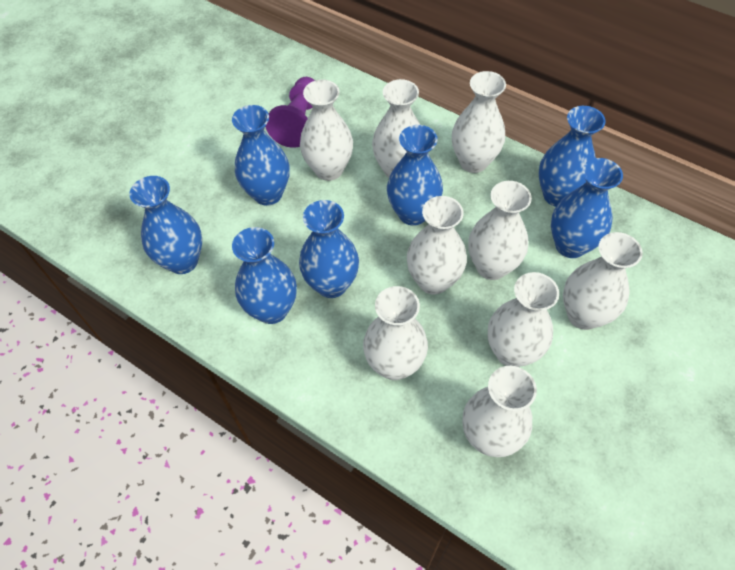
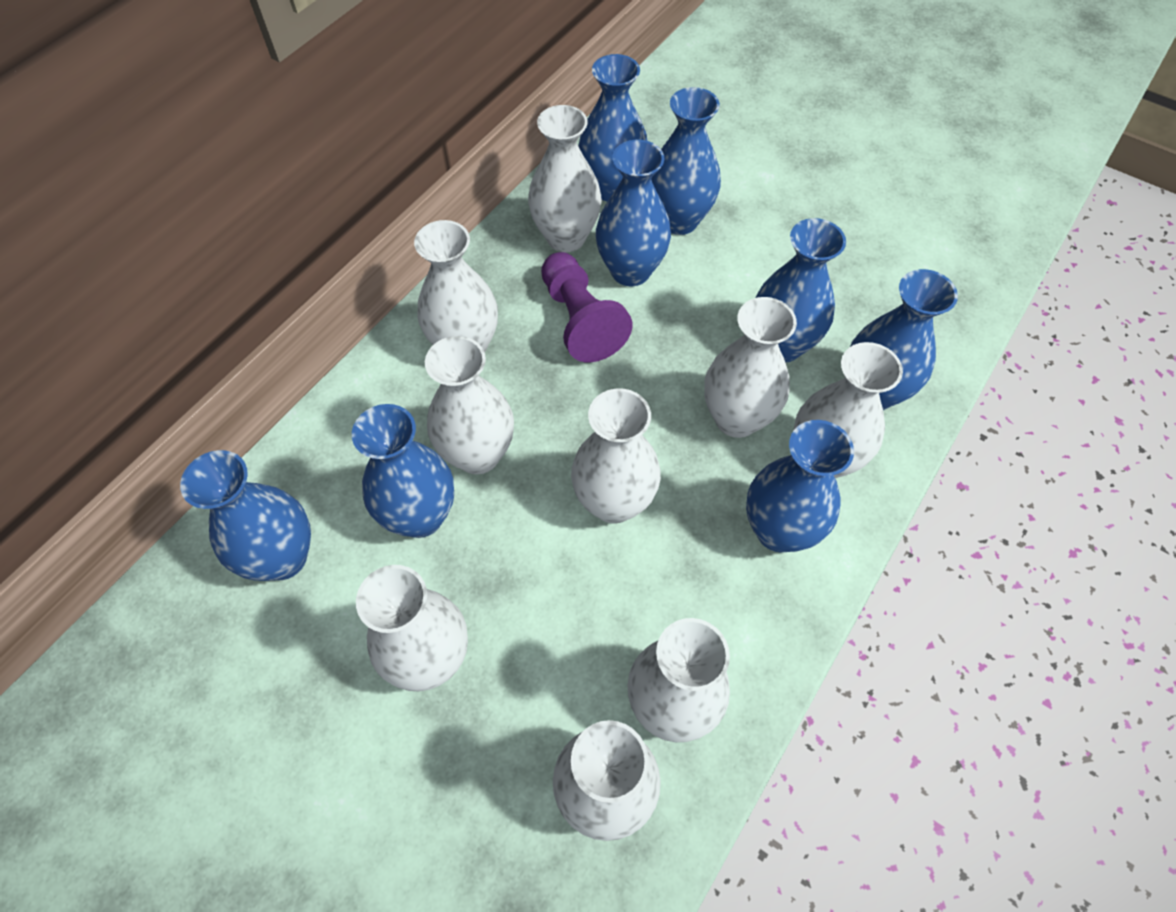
blue vase: [129,176,202,274] [232,105,289,206] [232,227,297,324] [299,200,359,298] [387,125,443,226] [539,106,606,207] [551,158,623,258] = 7 -> [180,450,311,581] [352,404,454,538] [578,54,648,201] [596,140,671,286] [651,87,721,235] [746,420,854,552] [755,218,846,363] [850,269,958,410] = 8

